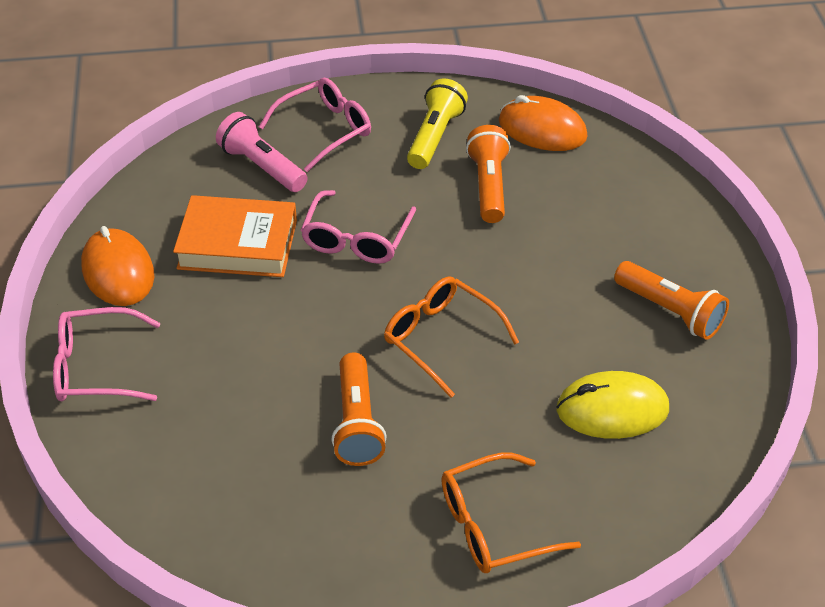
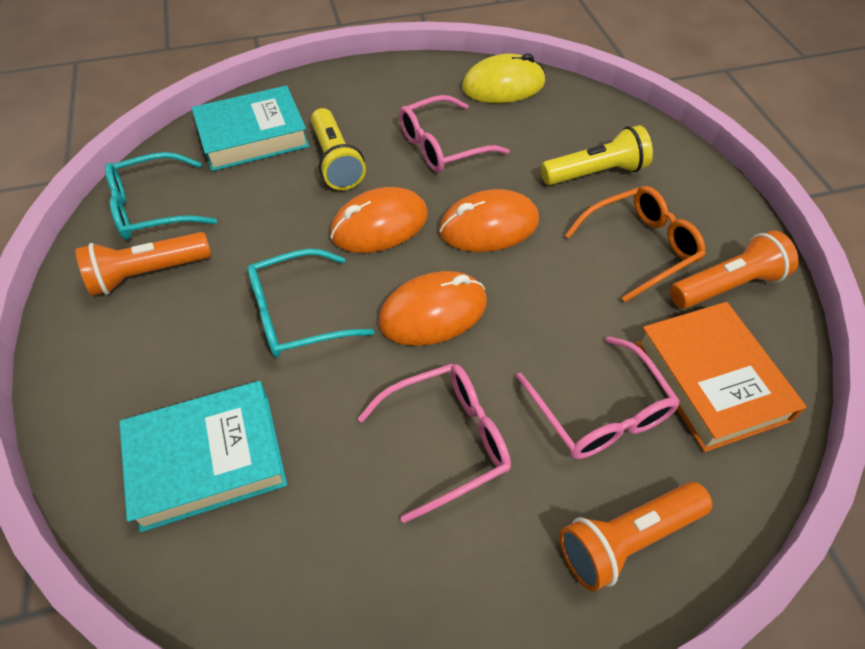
orange glasses: [384,276,519,398] [441,453,581,573] = 2 -> [565,186,706,302] = 1
orange mouse: [81,226,154,306] [499,95,588,151] = 2 -> [330,187,428,253] [378,271,487,346] [439,189,539,252] = 3
pink flashlight: [216,112,308,192] = 1 -> none = 0
turquoise book: none = 0 -> [119,381,287,532] [192,85,309,171] = 2
turquoise glasses: none = 0 -> [105,152,217,240] [247,249,374,357] = 2
yellow flashlight: [407,78,468,169] = 1 -> [311,108,366,190] [541,125,653,185] = 2

